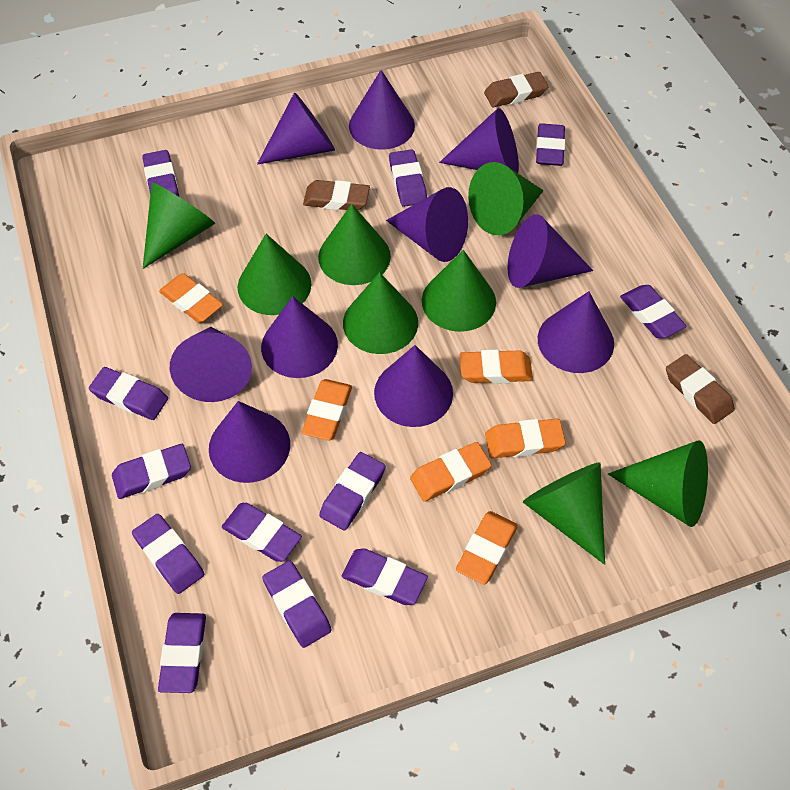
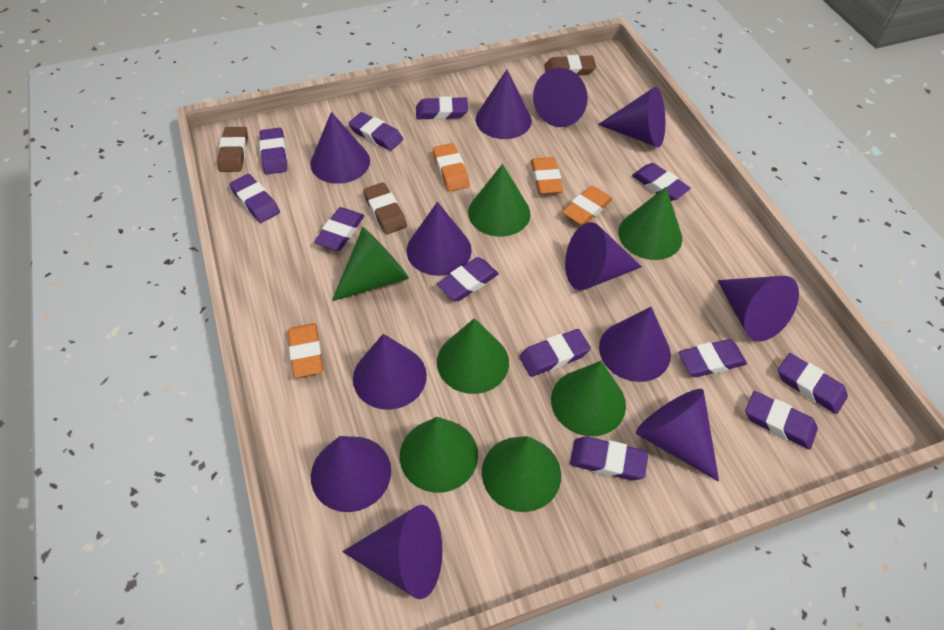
green cone: [143,183,215,269] [238,234,312,315] [318,204,391,285] [343,272,418,354] [422,250,496,332] [468,162,544,235] [523,462,605,565] [608,440,708,527] = 8 -> [332,227,409,301] [400,417,478,493] [437,318,509,394] [468,164,531,237] [482,436,561,512] [551,361,626,436] [618,187,682,260] = 7
orange eraser: [159,273,223,323] [302,379,352,441] [410,442,492,502] [456,511,518,585] [460,350,533,384] [485,419,566,458] = 6 -> [288,323,323,378] [433,143,470,191] [531,157,563,194] [562,186,613,225] = 4
purple cone: [170,327,252,402] [209,401,290,483] [257,92,335,165] [261,296,338,378] [349,70,415,150] [374,345,453,427] [386,187,468,262] [439,108,519,173] [508,214,593,288] [538,291,614,373] = 10 -> [310,112,370,184] [311,436,391,512] [342,505,443,599] [353,334,427,410] [407,202,472,276] [476,69,532,139] [533,68,588,127] [565,222,642,290] [598,87,665,147] [599,307,671,382] [636,389,719,482] [718,276,799,341] = 12

